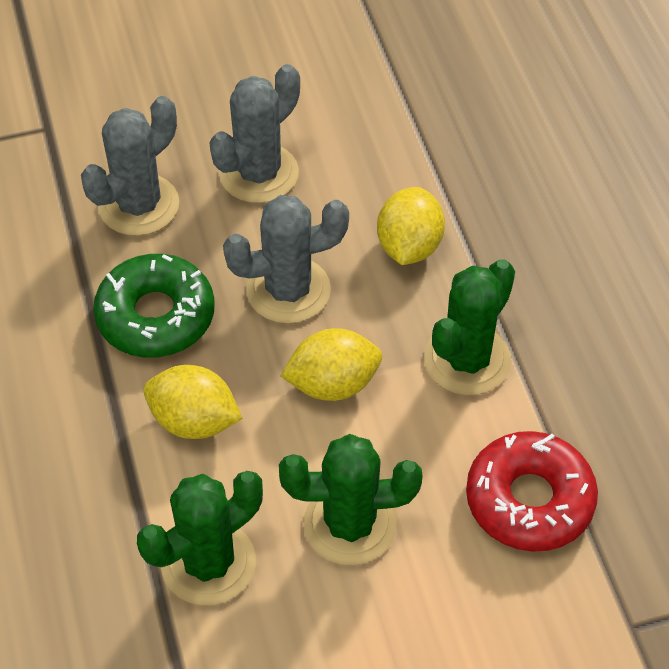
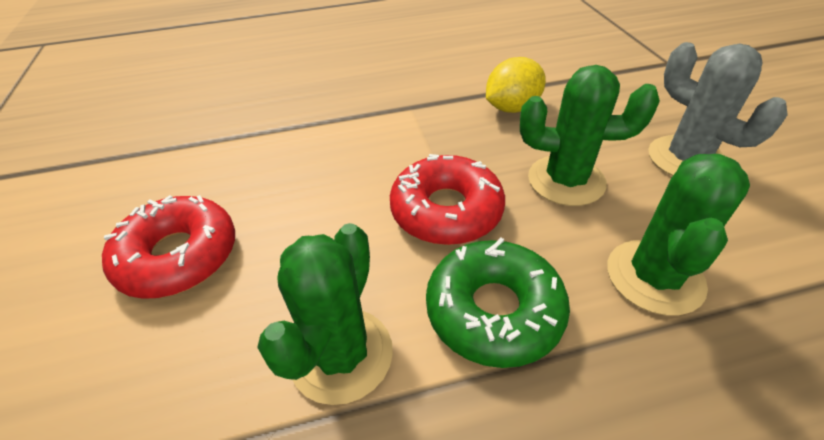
grey cactus: [81,96,179,236] [209,64,300,203] [223,195,349,324] = 3 -> [649,42,788,176] = 1
red donut: [466,431,598,552] = 1 -> [102,195,235,299] [390,154,505,245] = 2
yellow lemon: [143,365,243,439] [280,328,382,401] [377,187,445,265] = 3 -> [486,57,546,113] = 1

